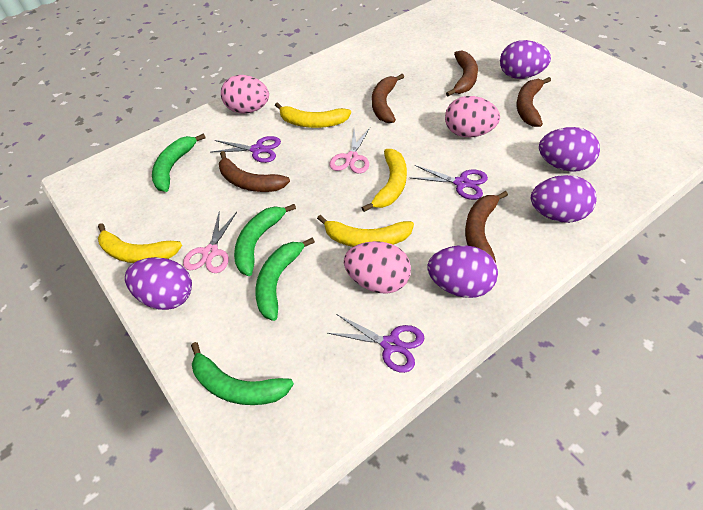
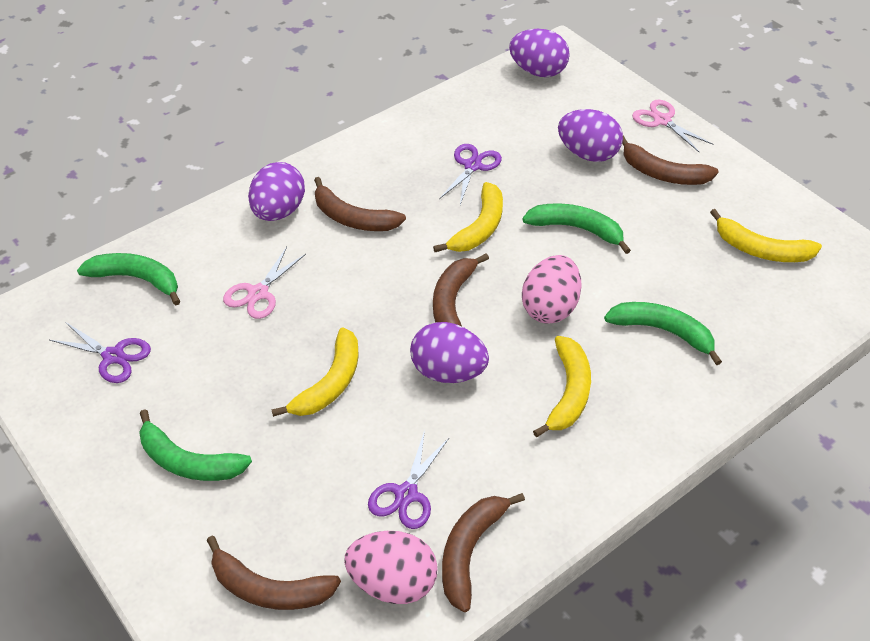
pink egg: [221,75,269,114] [344,241,411,294] [445,96,500,137] = 3 -> [344,531,438,604] [522,255,581,324] = 2
purple egg: [125,257,192,310] [428,245,498,298] [500,40,551,79] [531,175,597,223] [539,127,600,172] = 5 -> [248,162,305,221] [410,322,489,383] [509,29,570,77] [558,109,623,162] = 4

